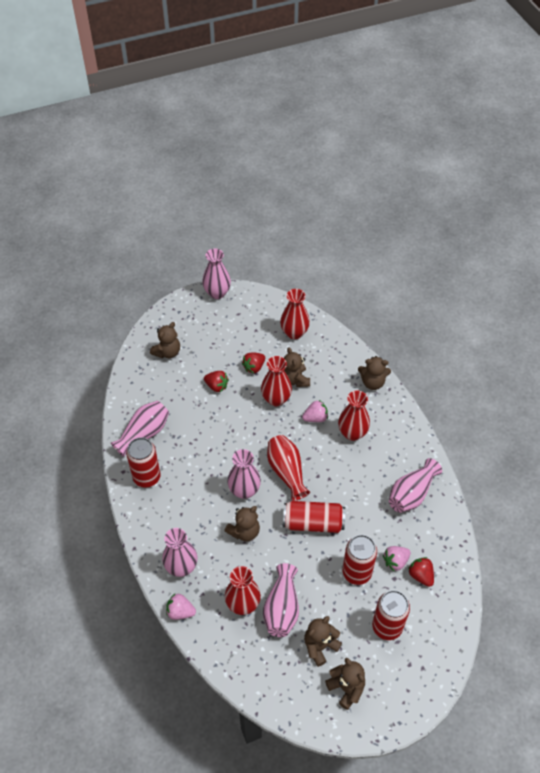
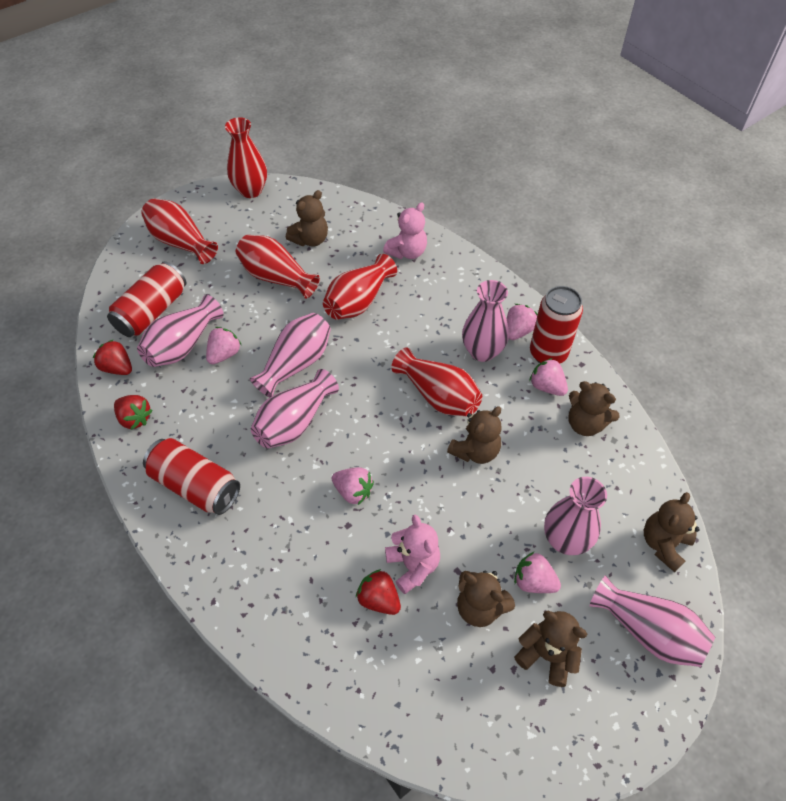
pink strawberry: [166,594,196,620] [302,400,328,422] [383,546,411,572] = 3 -> [206,327,241,364] [332,467,374,505] [507,304,538,340] [514,552,561,593] [529,358,568,396] = 5
pink teddy bear: none = 0 -> [383,202,427,259] [385,515,440,594] = 2
red can: [126,437,161,488] [283,501,345,533] [342,535,377,585] [372,590,410,640] = 4 -> [107,261,187,337] [143,438,240,515] [530,286,583,363] = 3

